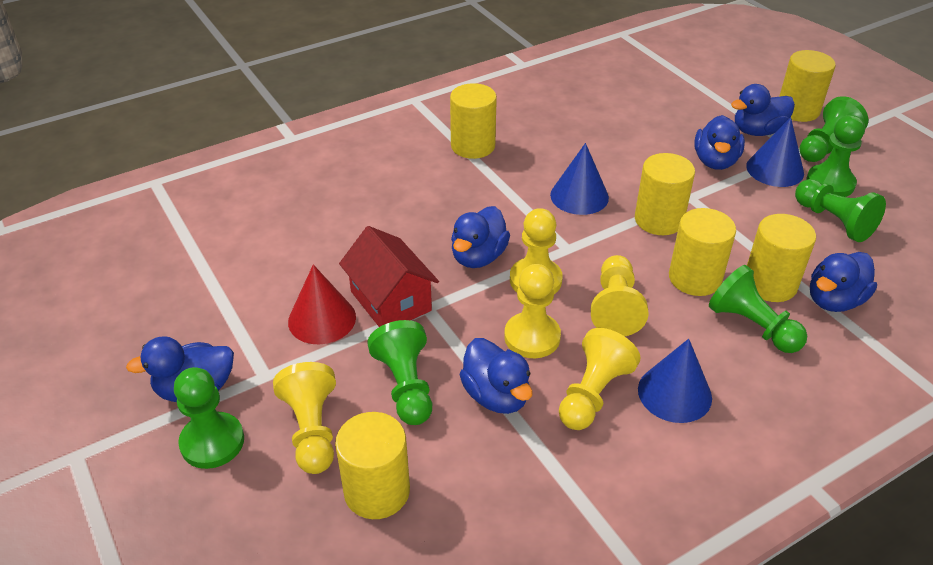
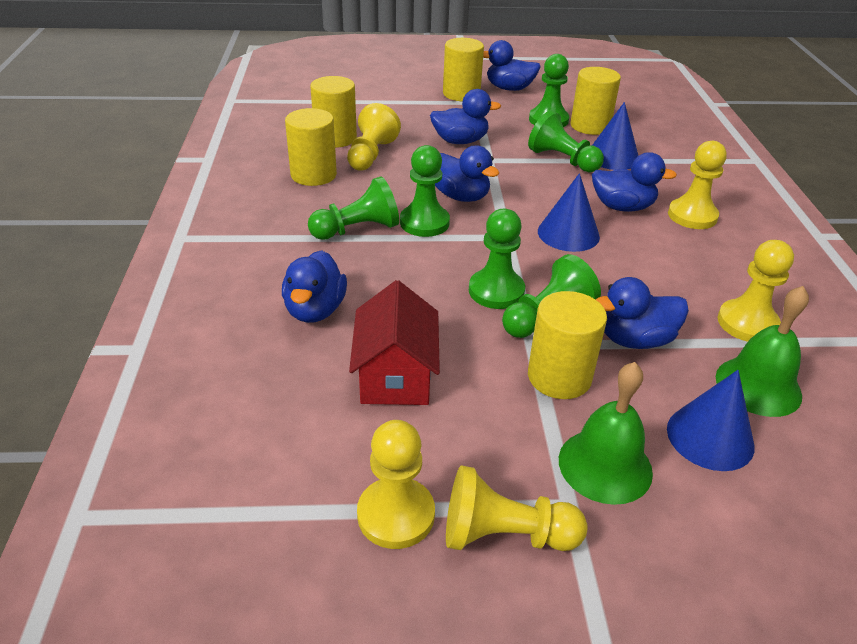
green bell: none = 0 -> [559,362,653,505] [716,286,809,417] = 2
red cone: [288,264,356,344] = 1 -> none = 0
yellow cylinder: [335,412,410,519] [450,83,497,159] [635,153,695,235] [669,208,736,296] [747,214,816,302] [779,50,836,122] = 6 -> [285,108,337,186] [310,76,357,148] [443,38,484,101] [528,291,607,399] [570,67,621,135] = 5

